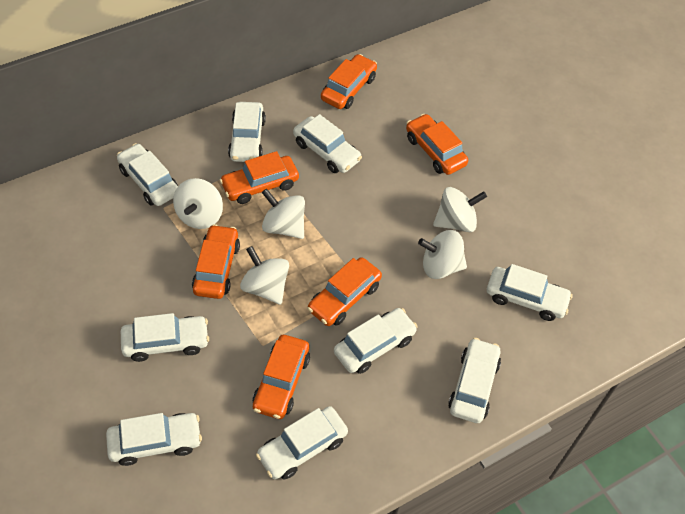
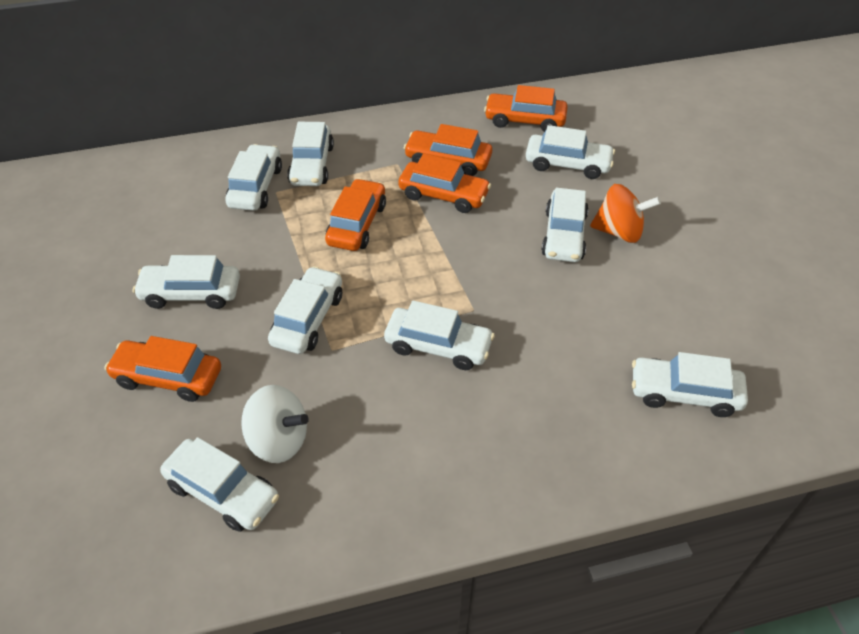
orange car: [192,224,240,299] [220,151,299,204] [253,335,310,419] [307,257,382,326] [321,54,377,109] [406,114,468,175] = 6 -> [105,336,221,402] [325,178,386,251] [398,154,491,213] [404,124,492,176] [484,85,568,132] = 5
orange spinning top: none = 0 -> [590,184,661,243] = 1
white spinning top: [173,178,223,229] [240,246,289,305] [262,189,305,239] [418,230,467,279] [433,187,487,232] = 5 -> [241,385,309,463] = 1

